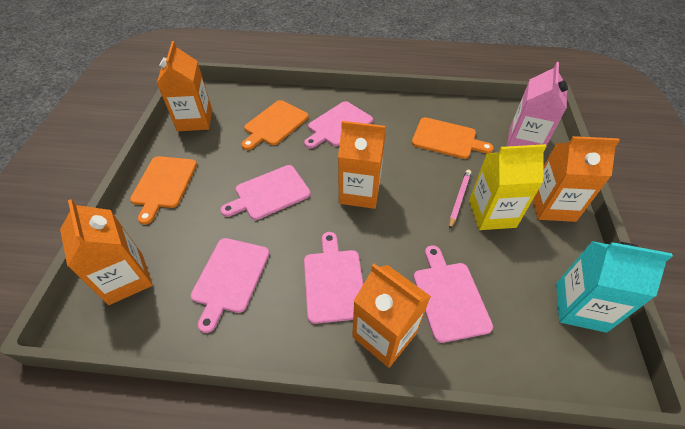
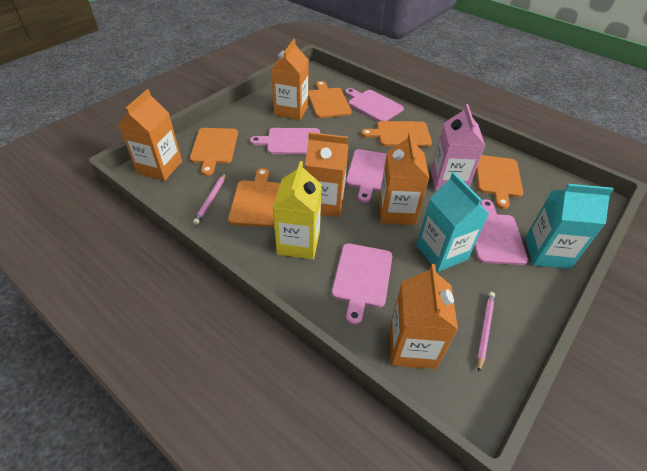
orange cutting board: [130,156,197,224] [241,100,309,150] [412,117,494,159] = 3 -> [190,128,238,176] [228,168,280,227] [309,81,352,118] [361,121,432,147] [476,155,523,209] = 5
pink pencil: [449,170,471,230] = 1 -> [193,173,226,225] [477,292,495,372] = 2
turquoise carton: [556,241,673,333] = 1 -> [416,172,489,272] [525,184,614,269] = 2

